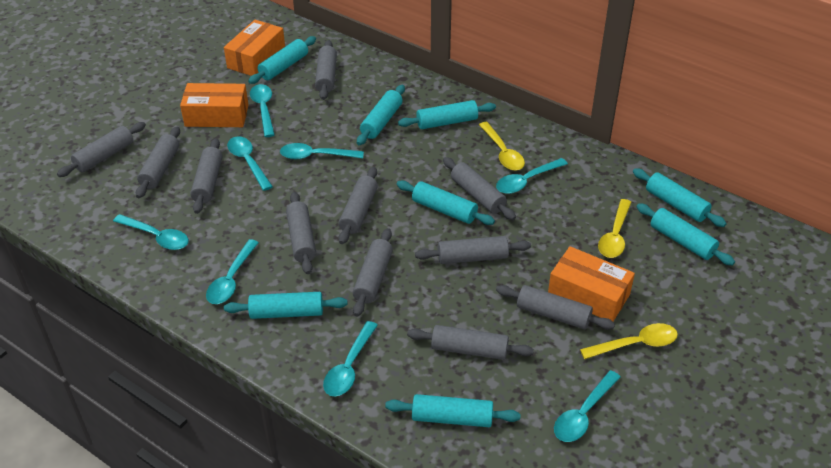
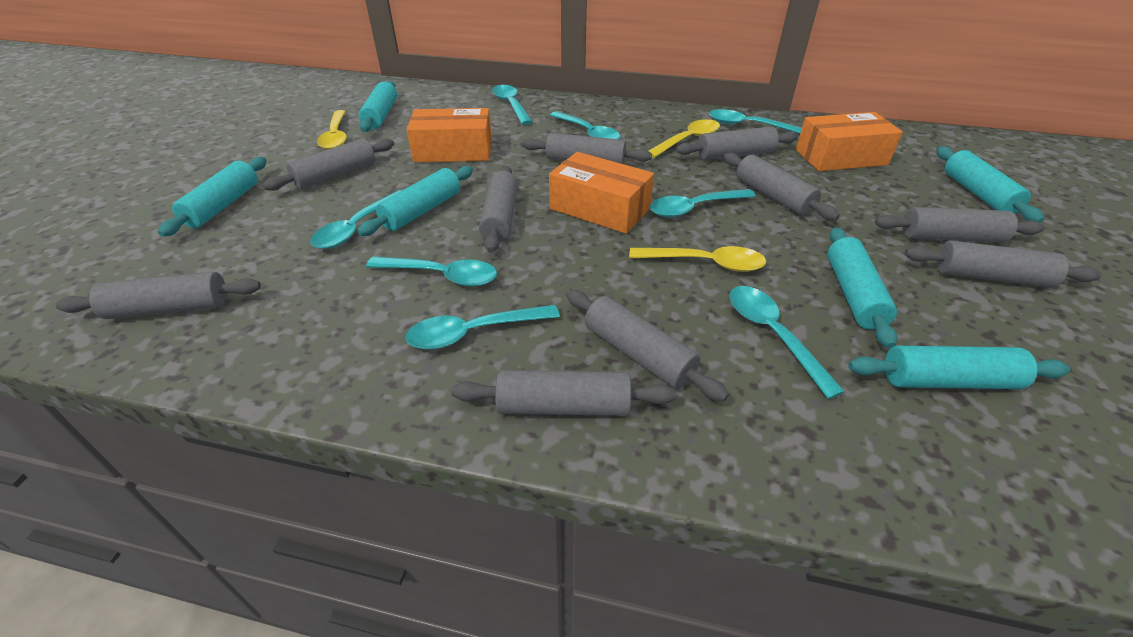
grey rolling pin: [57,122,146,177] [136,126,180,198] [190,138,222,214] [286,192,316,274] [315,40,337,100] [338,167,378,244] [353,228,393,317] [407,325,534,360] [415,236,531,264] [443,157,516,220] [496,285,615,330] = 11 -> [55,272,261,319] [262,138,394,191] [451,370,676,416] [479,166,518,253] [522,133,652,164] [566,290,729,401] [676,126,798,160] [723,153,840,220] [875,207,1045,242] [905,241,1101,287] = 10
turquoise rolling pin: [224,292,347,319] [248,36,316,84] [357,85,405,145] [385,394,521,427] [397,181,495,225] [398,100,496,129] [633,168,727,227] [636,203,735,266] = 8 -> [158,157,267,237] [357,166,473,236] [359,81,397,132] [827,227,897,349] [848,346,1070,389] [936,146,1044,223] = 6

